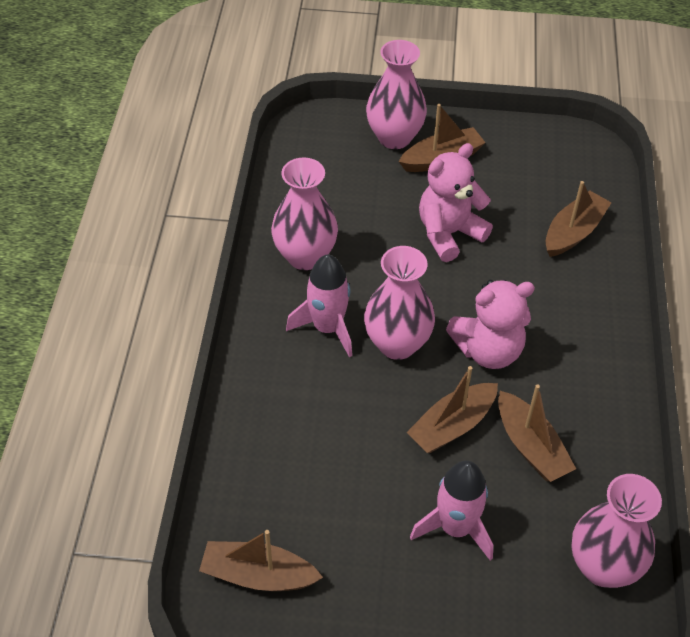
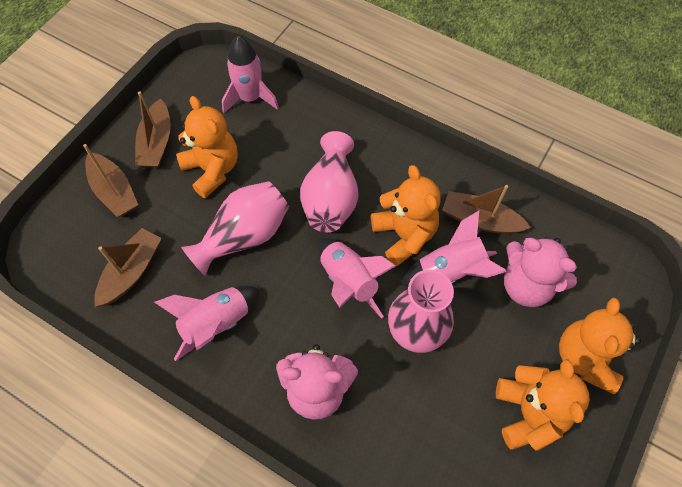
brown boat: [199,530,323,591] [399,104,486,172] [407,366,498,453] [498,384,576,482] [546,181,612,257] = 5 -> [83,144,138,217] [94,228,162,307] [135,91,171,167] [442,185,531,234] = 4
orange teddy bear: none = 0 -> [176,96,238,198] [371,165,441,267] [496,359,590,451] [559,298,641,395] = 4
pink rocket: [286,254,352,357] [410,460,493,561] = 2 -> [154,286,260,361] [222,36,279,113] [318,238,396,319] [401,211,507,286] = 4
pink vase: [271,157,338,270] [364,246,435,360] [366,40,427,149] [571,474,662,588] = 4 -> [181,181,289,276] [300,131,359,232] [388,270,454,353] = 3

